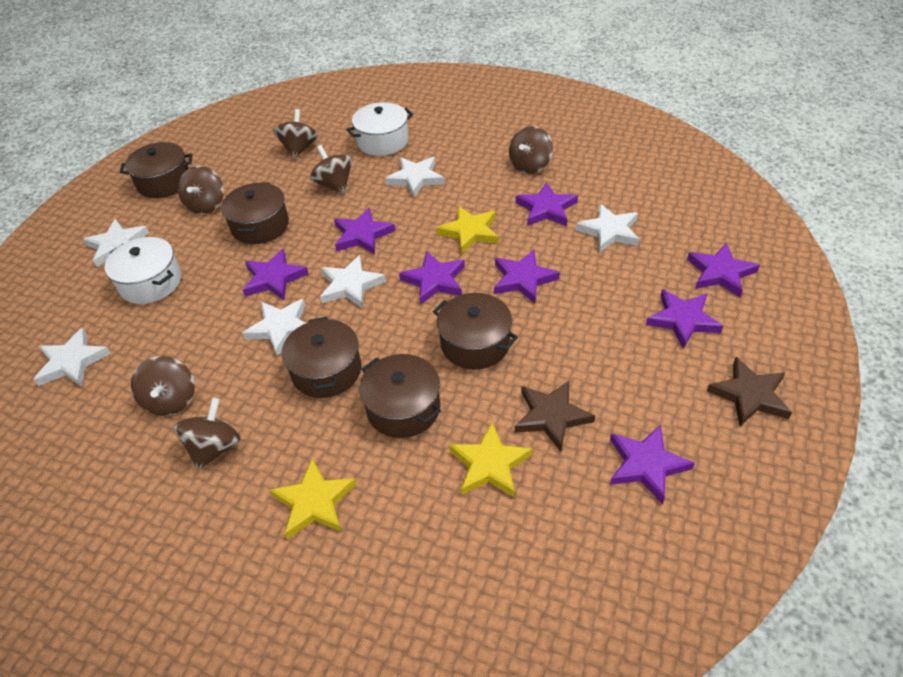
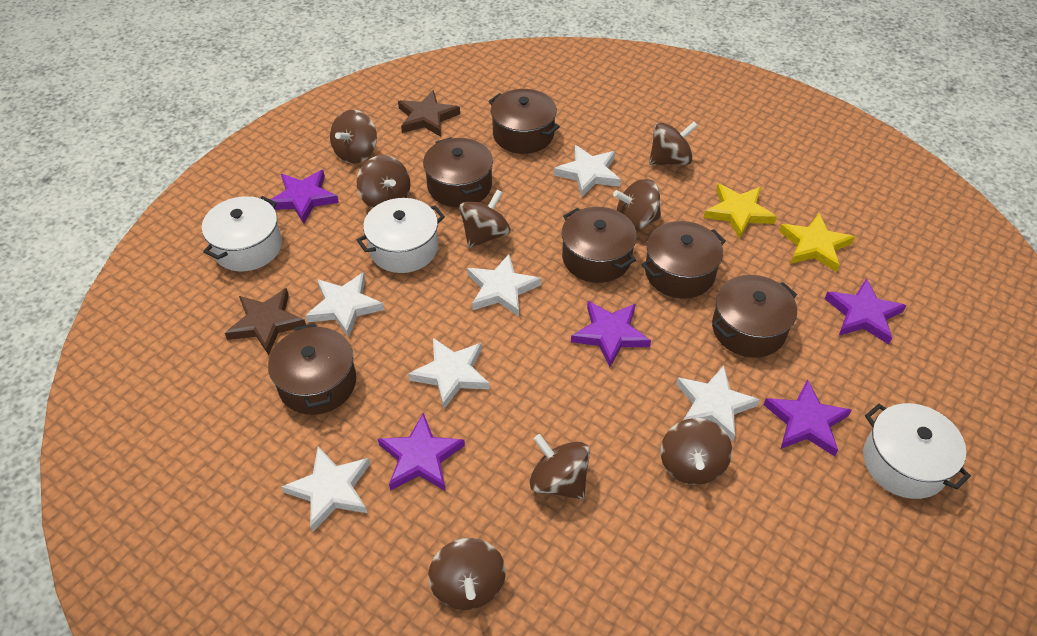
brown pot: [120,142,193,198] [221,182,289,244] [282,317,361,398] [359,354,441,438] [433,293,518,370] = 5 -> [268,323,356,415] [423,137,493,207] [489,89,560,154] [562,207,637,283] [641,221,726,299] [712,275,797,358] = 6
brown spinning top: [131,356,195,416] [174,398,240,470] [178,166,224,214] [273,109,318,159] [310,145,353,194] [509,126,553,174] = 6 -> [330,110,377,164] [357,155,410,208] [428,538,506,610] [459,189,510,248] [530,434,590,500] [613,179,661,231] [649,122,698,165] [661,418,732,485] = 8
purple star: [243,249,309,300] [334,207,395,255] [399,252,465,305] [494,250,560,303] [516,182,578,226] [610,425,695,504] [646,289,723,349] [687,243,760,297] = 8 -> [269,170,339,224] [378,413,465,491] [571,301,651,367] [763,379,851,456] [825,278,906,345] = 5
white pot: [105,237,181,304] [347,102,413,156] = 2 -> [202,196,282,271] [357,198,445,273] [863,403,971,499] = 3
yellow star: [270,458,357,539] [436,206,499,254] [449,422,532,498] = 3 -> [704,184,777,239] [779,213,855,272] = 2

